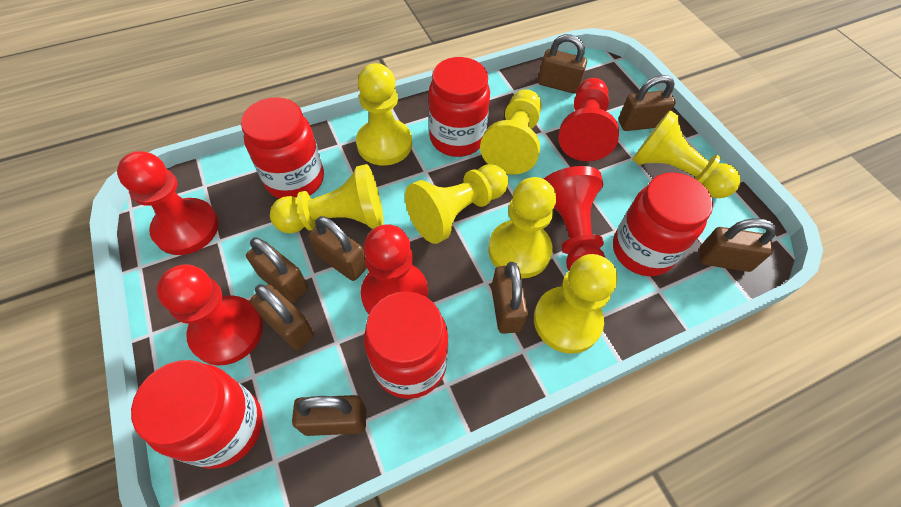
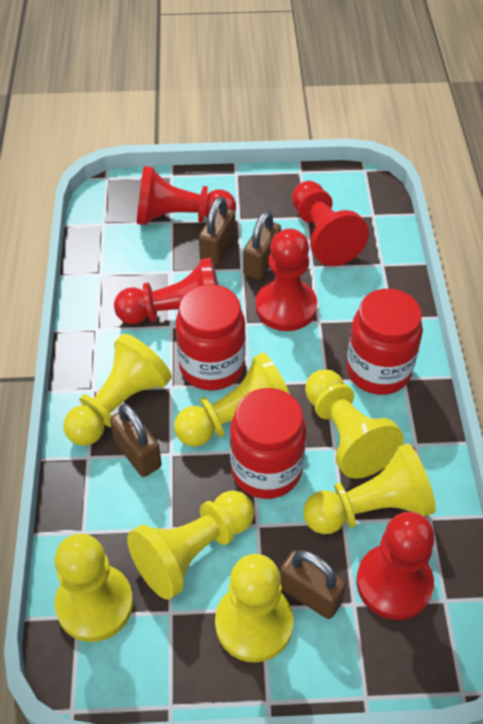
brown padlock: [246,237,308,303] [250,284,314,350] [292,395,366,436] [309,216,367,281] [491,262,528,334] [538,34,587,94] [619,75,675,131] [699,218,777,272] = 8 -> [110,404,162,477] [199,196,235,266] [243,211,281,280] [280,550,346,619] = 4
red jar: [131,360,262,469] [241,97,324,199] [364,291,448,399] [428,57,490,157] [613,172,713,276] = 5 -> [175,284,246,391] [230,388,306,499] [346,289,423,395] = 3

